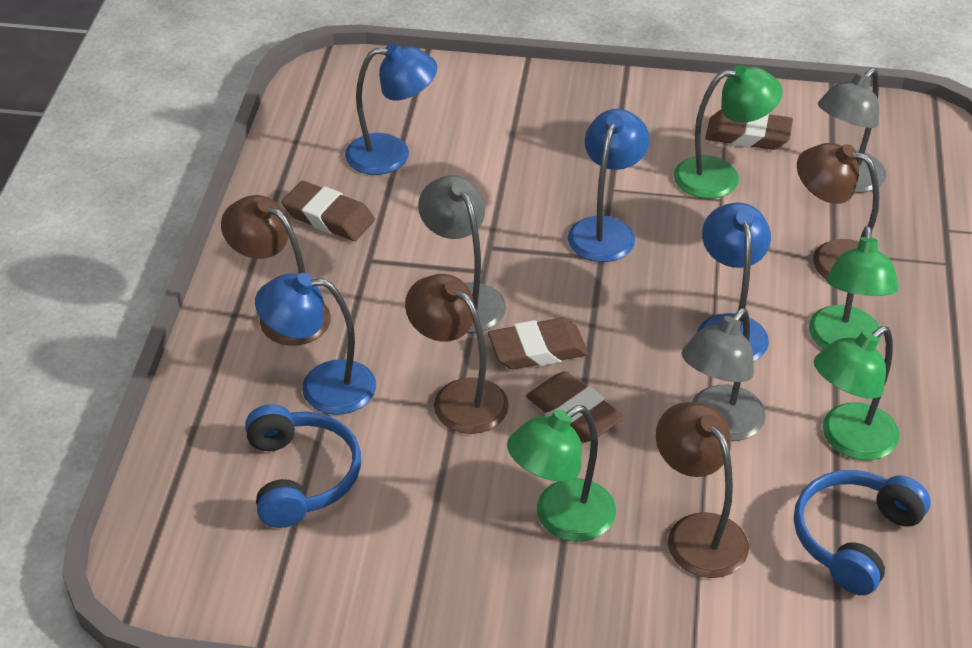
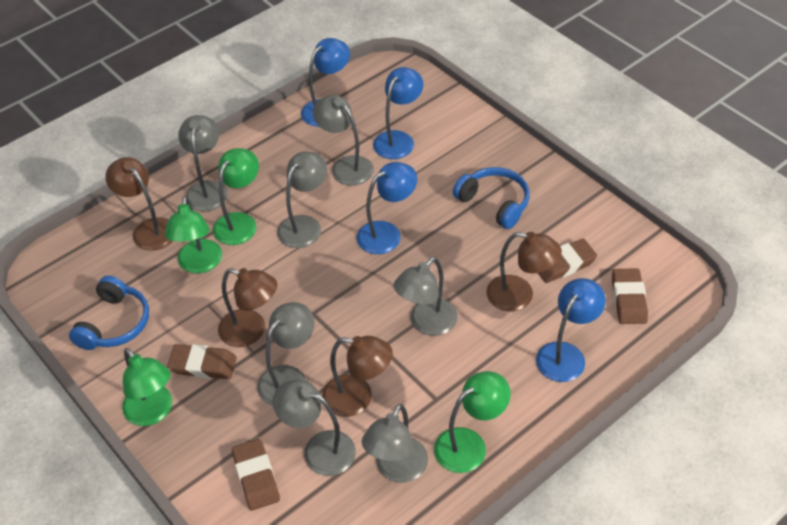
grey lamp: [418,175,506,333] [682,308,766,441] [818,68,886,193] = 3 -> [178,115,228,212] [257,302,314,406] [273,380,356,476] [277,152,327,248] [313,95,374,186] [362,404,428,483] [394,257,458,336] = 7

